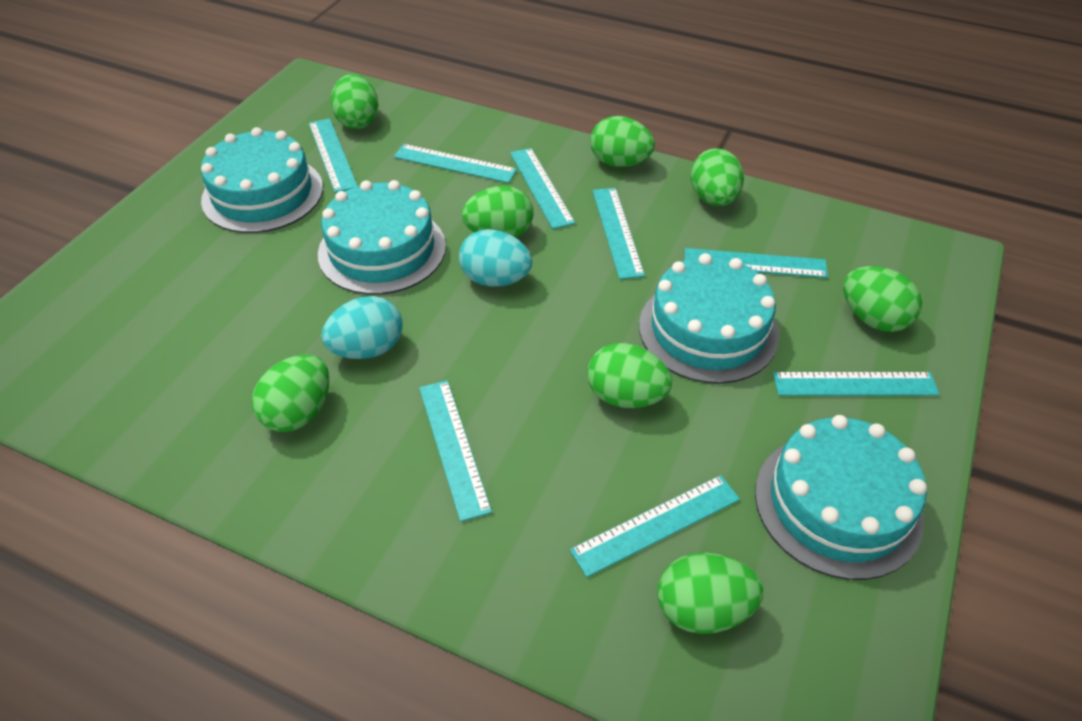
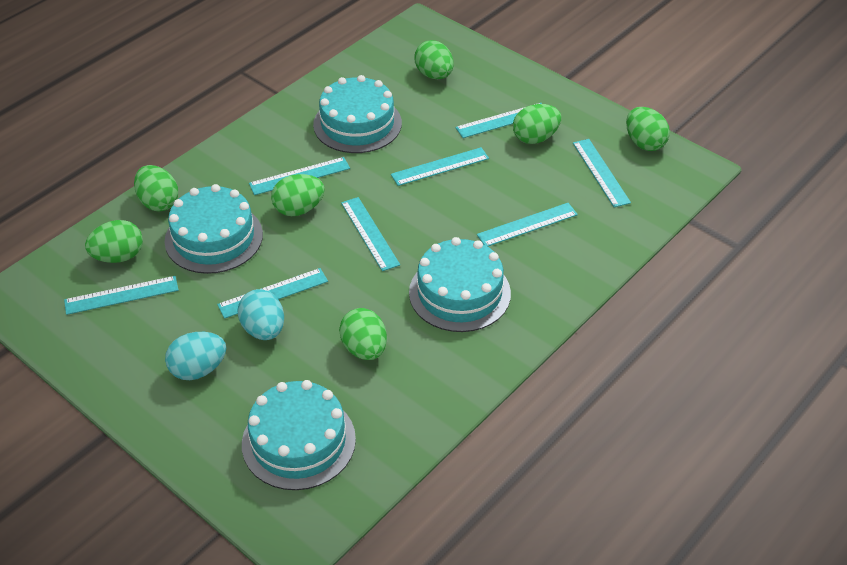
green egg: [252,354,330,432] [331,74,379,129] [462,186,533,238] [587,343,672,408] [590,116,655,167] [657,553,763,634] [691,148,744,206] [843,266,922,332] = 8 -> [85,220,143,263] [134,165,178,211] [271,174,325,216] [339,308,387,360] [414,40,453,79] [513,104,561,144] [626,107,670,151] = 7

